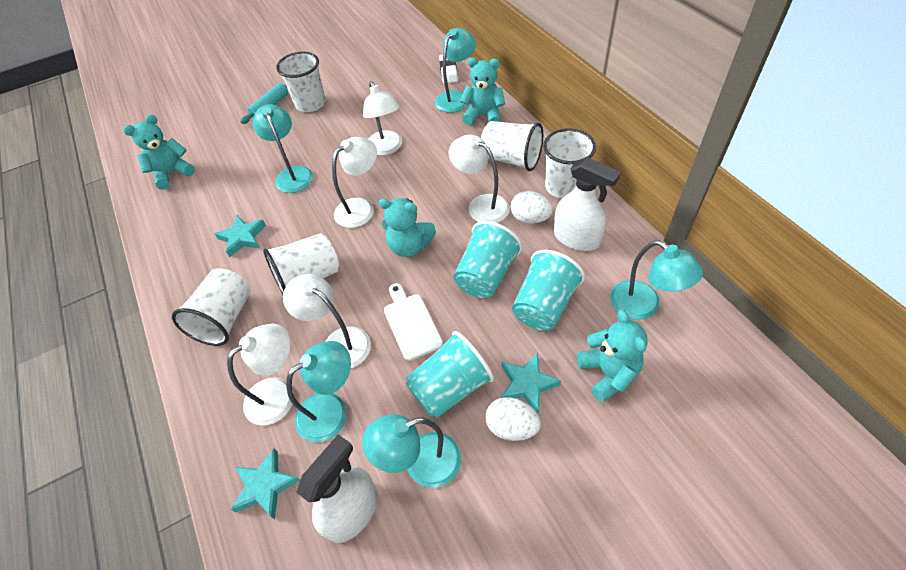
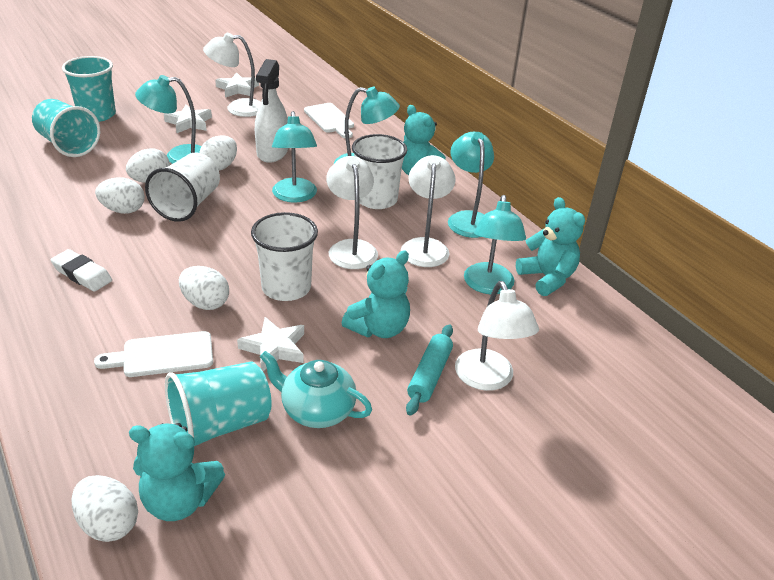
turquoise star: [214,215,266,257] [231,449,300,519] [501,352,561,413] = 3 -> none = 0
turquoise teapot: none = 0 -> [260,351,372,428] = 1
white cup: [172,268,251,346] [263,233,339,295] [276,52,326,112] [481,121,543,171] [543,128,596,199] = 5 -> [145,153,220,222] [251,212,318,301] [352,134,407,209] = 3
white cutting board: [384,283,443,361] = 1 -> [94,331,213,377] [304,103,354,138] = 2
white egg: [485,397,541,441] [511,191,553,223] = 2 -> [72,475,138,542] [95,177,145,214] [126,149,170,183] [179,266,229,310] [199,135,237,171] = 5
white lamp: [227,324,294,425] [283,274,371,368] [332,137,377,228] [363,81,402,156] [448,135,510,223] = 5 -> [203,33,261,117] [326,156,378,269] [401,155,456,267] [455,281,539,391] = 4
white spray bottle: [296,434,378,543] [554,157,621,251] = 2 -> [255,59,288,163] = 1
white star: none = 0 -> [164,105,212,133] [215,72,259,97] [237,317,304,371] = 3

